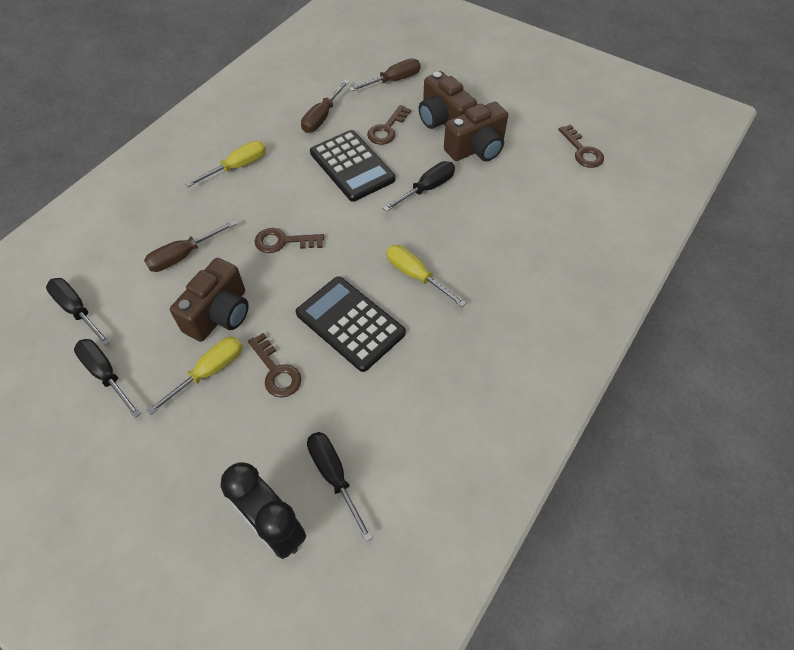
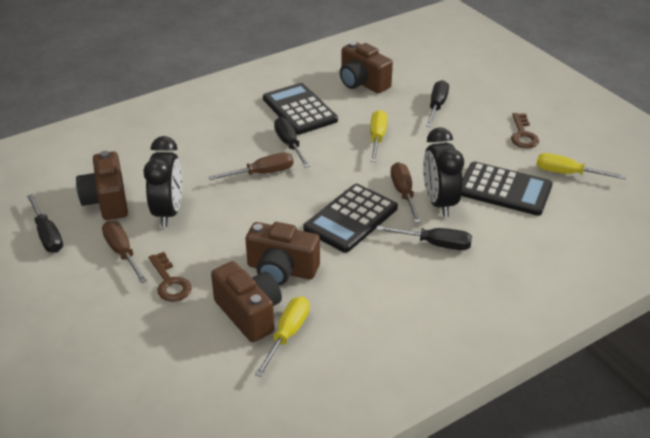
black calculator: [296,276,406,372] [310,130,396,202] = 2 -> [263,83,338,135] [303,184,398,253] [461,162,553,216] = 3
black clock: [220,462,306,559] = 1 -> [143,136,182,227] [423,127,464,217] = 2
brown camera: [170,258,249,342] [419,71,477,129] [444,102,508,161] = 3 -> [76,151,128,220] [211,261,282,342] [245,222,320,286] [340,42,393,93] = 4
brown key: [248,333,302,398] [254,228,324,253] [367,105,411,145] [558,124,604,168] = 4 -> [149,252,192,302] [511,113,539,148] = 2

